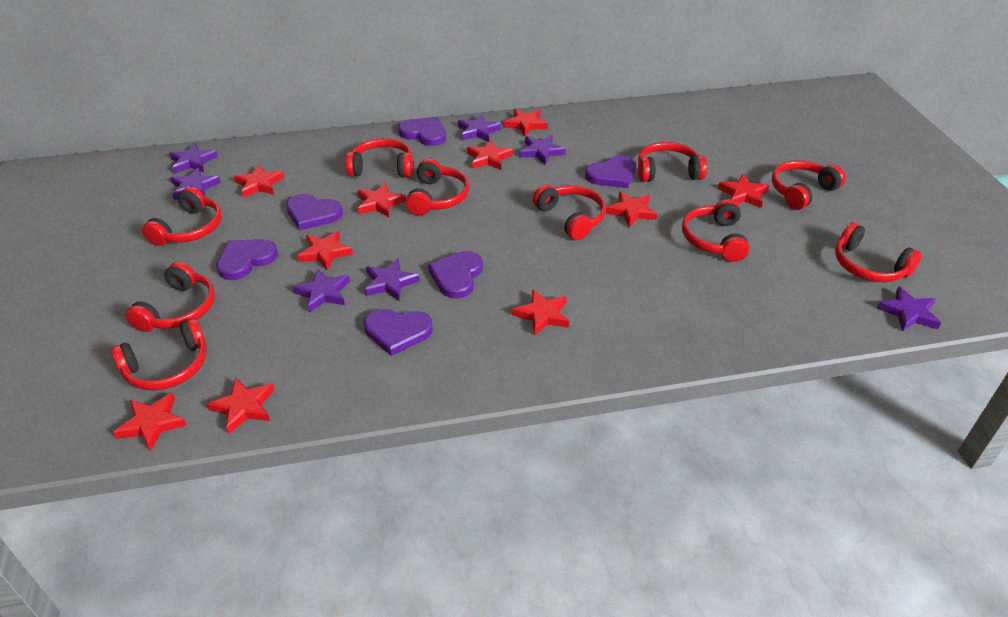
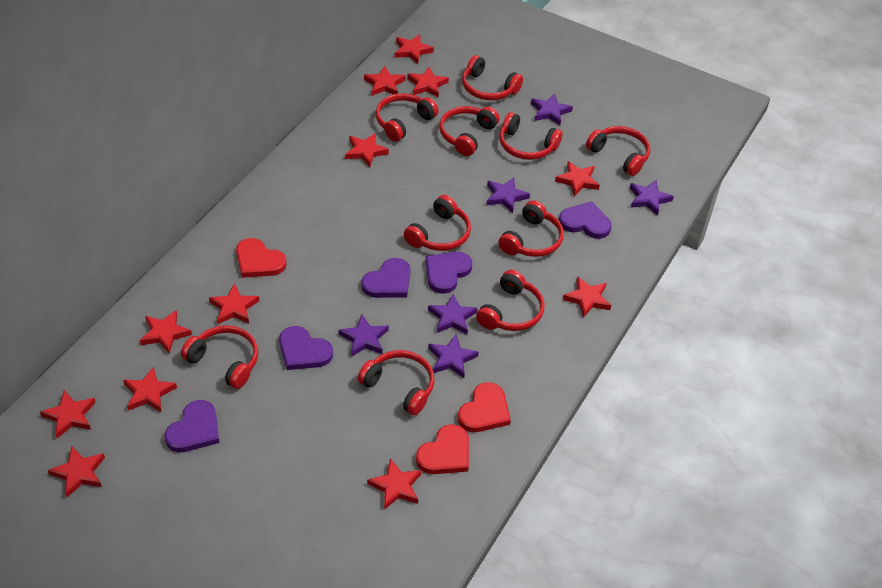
purple heart: [216,239,278,280] [286,194,343,230] [364,309,433,356] [398,117,446,146] [428,251,483,299] [585,155,636,188] = 6 -> [164,400,219,452] [279,326,333,370] [361,258,411,298] [425,252,472,294] [559,201,612,239] = 5
purple star: [169,143,218,174] [170,167,221,200] [292,269,350,313] [365,258,420,301] [458,114,501,142] [520,135,566,165] [877,286,941,331] = 7 -> [339,315,389,357] [428,294,477,334] [428,334,479,378] [486,177,530,213] [531,93,573,125] [630,180,674,216] = 6
red heart: none = 0 -> [236,238,286,278] [416,424,469,474] [458,382,511,432] = 3
red star: [113,393,187,451] [207,378,274,434] [234,165,284,198] [297,231,353,270] [358,183,406,217] [467,140,513,170] [504,109,548,136] [512,289,569,336] [606,192,657,227] [718,174,769,208] = 10 -> [40,390,96,438] [48,446,105,497] [123,367,177,412] [140,310,192,354] [209,283,259,324] [345,133,389,167] [364,66,405,96] [367,458,421,510] [395,34,434,64] [407,66,449,98] [555,161,600,197] [563,276,611,318] = 12

